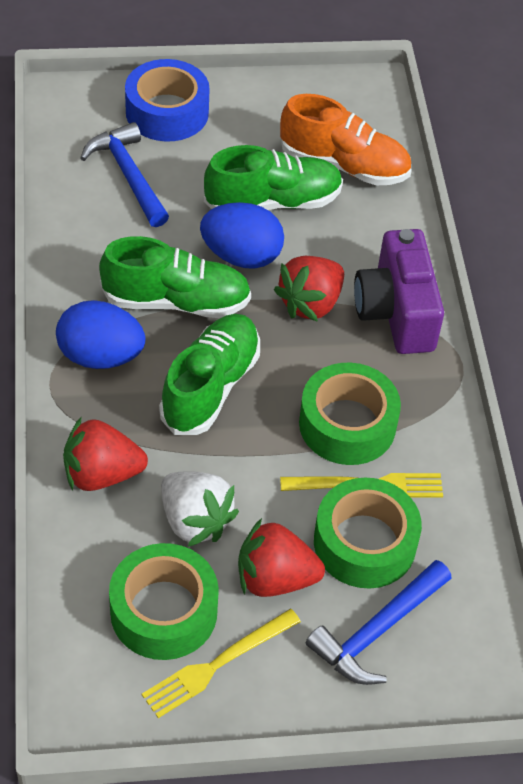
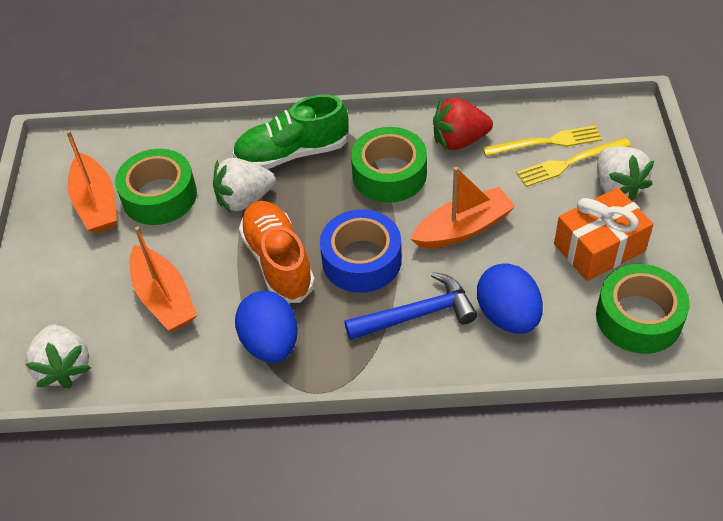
blue hammer: [80,122,169,227] [306,560,452,685] = 2 -> [344,272,477,340] = 1
green shoe: [99,236,251,318] [159,314,260,435] [204,145,343,210] = 3 -> [233,94,349,169] = 1
orange boat: none = 0 -> [66,130,117,233] [129,226,197,331] [411,167,516,248] = 3
orange gift: none = 0 -> [554,188,654,281] = 1
purple camera: [354,229,444,354] = 1 -> none = 0
red strawberry: [63,416,148,491] [238,518,325,597] [274,256,344,322] = 3 -> [433,98,493,150] = 1
white strawberry: [161,471,239,547] = 1 -> [25,325,91,389] [213,158,275,213] [597,146,654,201] = 3

